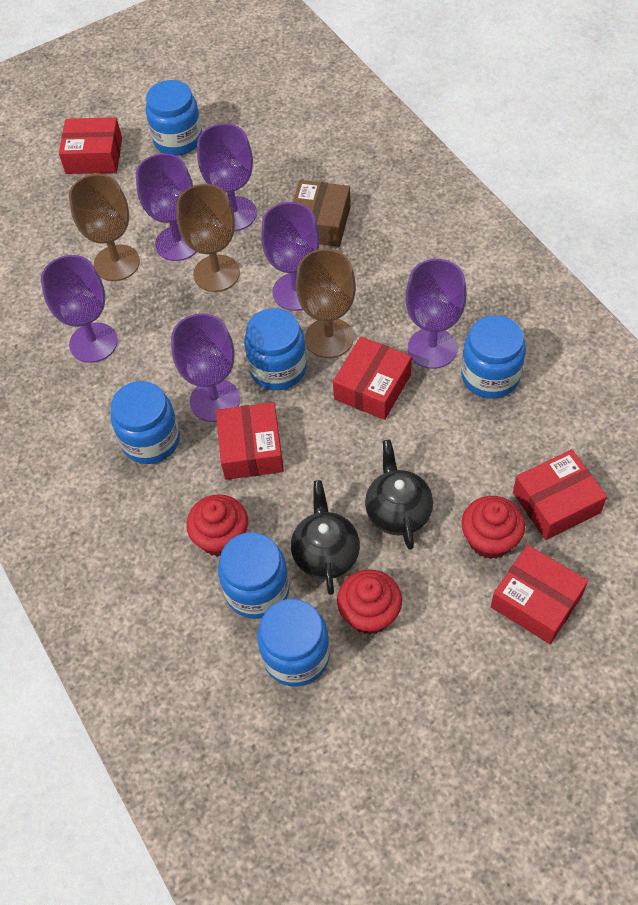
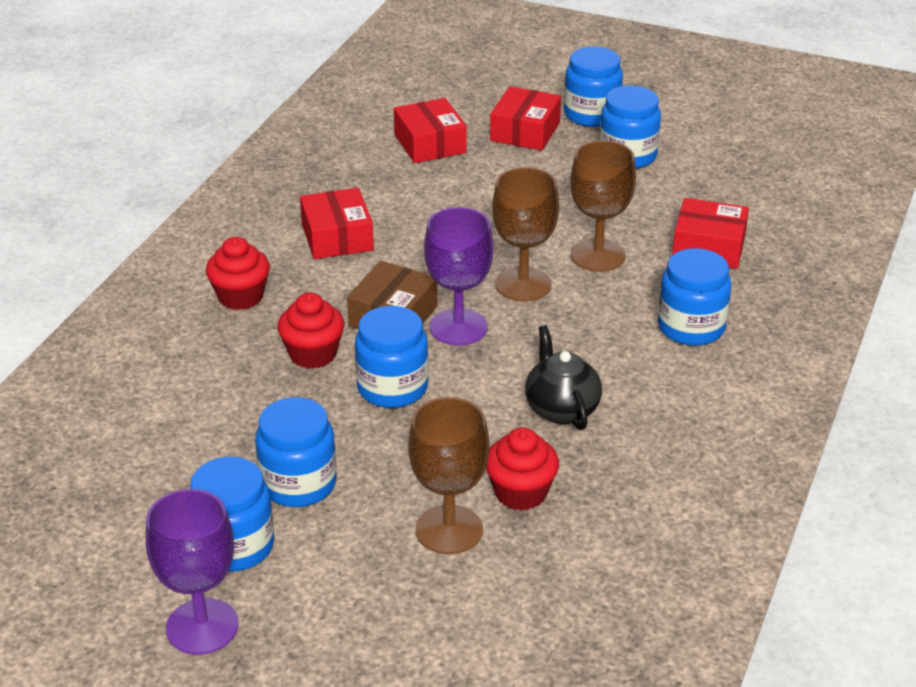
black teapot: [291,480,360,595] [365,439,433,550] = 2 -> [525,325,602,430] = 1
purple goblet: [41,255,118,363] [136,153,196,261] [171,313,240,422] [197,124,257,231] [261,202,320,311] [405,259,467,369] = 6 -> [146,489,239,655] [424,207,493,345] = 2
red box: [59,117,122,174] [216,402,284,480] [333,336,412,420] [491,545,588,644] [513,449,607,540] = 5 -> [300,188,374,259] [394,98,467,163] [490,86,561,151] [672,198,749,269] = 4

